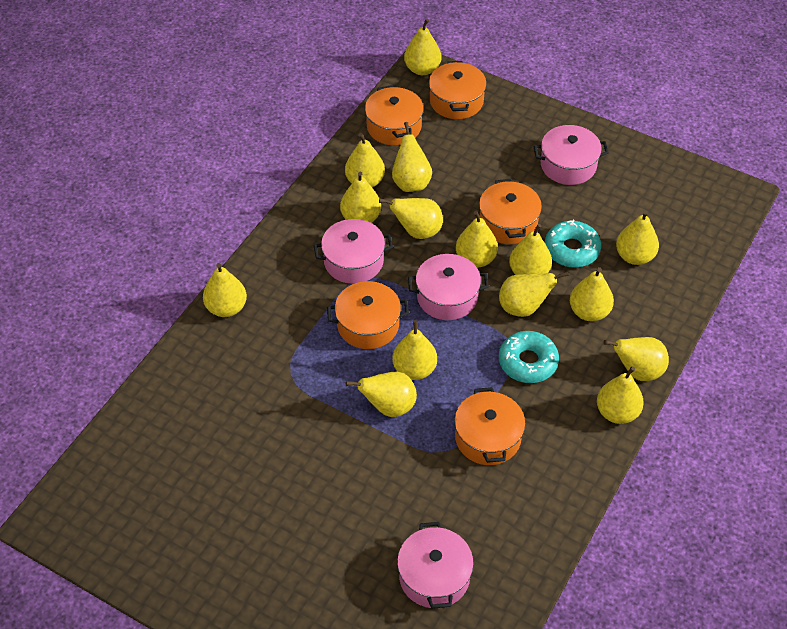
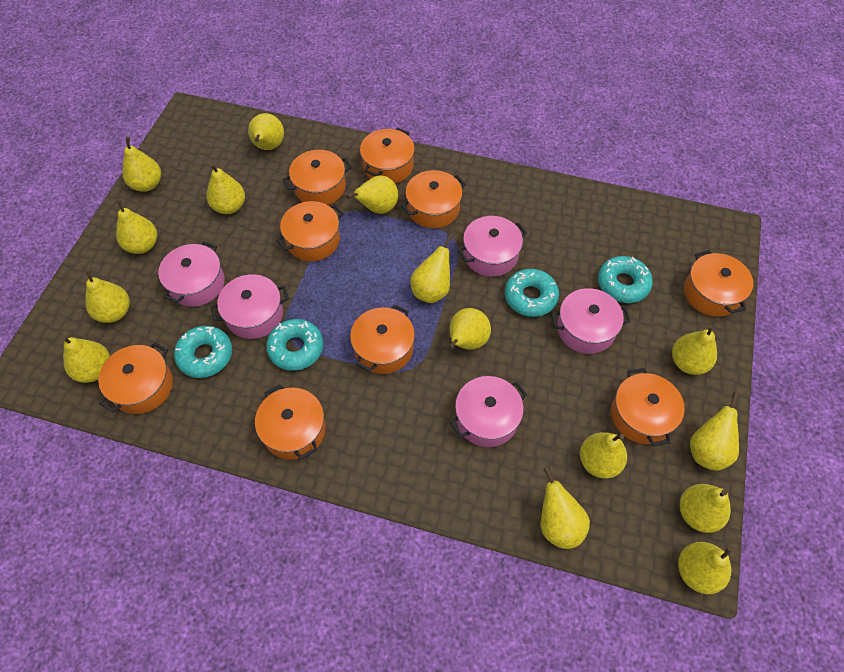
orange pot: [327,281,409,349] [365,85,424,145] [429,61,487,119] [454,387,525,465] [479,179,542,244] = 5 -> [98,342,173,414] [255,384,325,460] [276,201,343,261] [283,150,352,205] [350,305,415,374] [360,128,415,183] [401,170,466,228] [611,368,685,446] [684,250,753,316] = 9
pink pot: [313,219,393,284] [397,522,474,609] [408,254,489,320] [533,125,609,185] = 4 -> [158,241,225,307] [211,274,289,339] [450,376,527,447] [458,216,527,277] [551,288,630,354] = 5
turquoise donut: [499,331,559,383] [545,219,601,268] = 2 -> [174,326,232,378] [266,319,323,371] [505,269,559,317] [598,256,653,303] = 4

